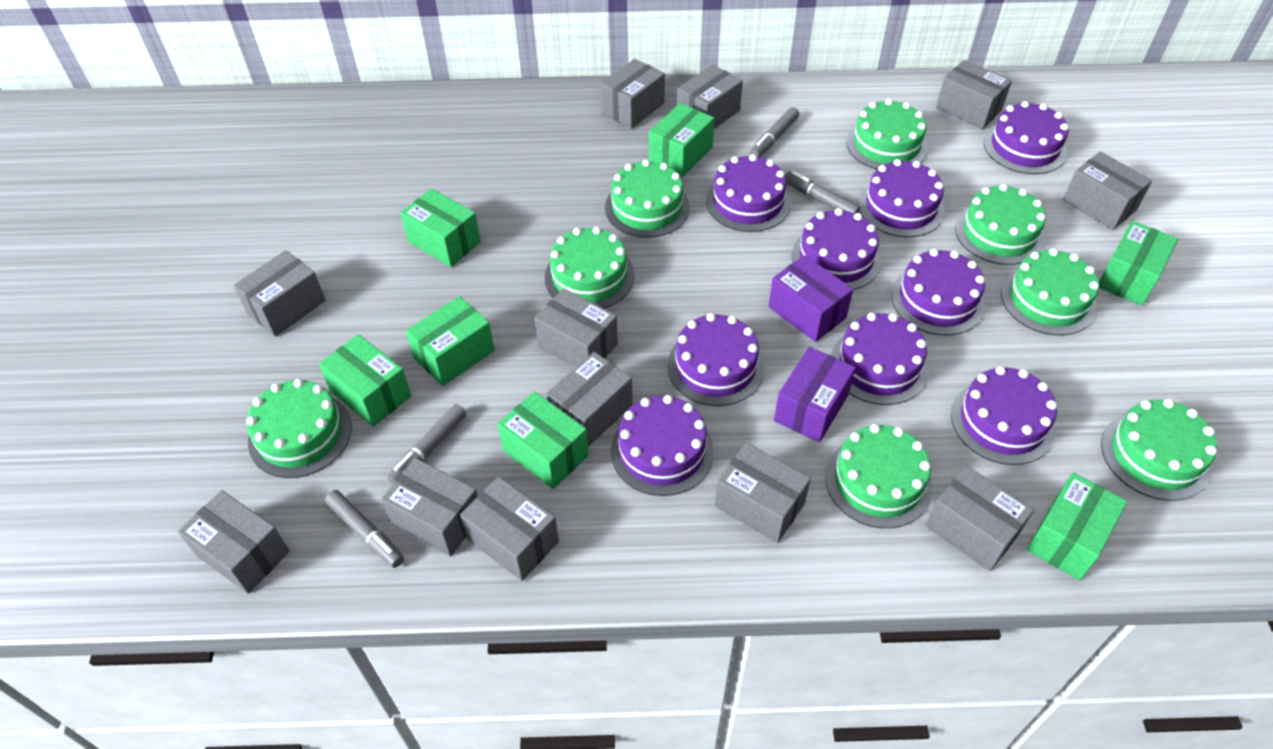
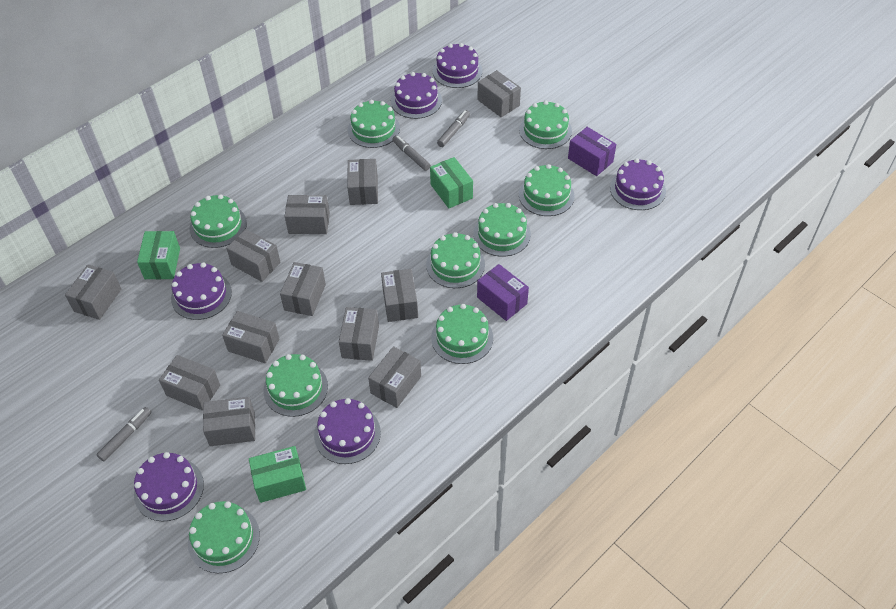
green box: [319,334,411,427] [400,188,481,267] [406,296,495,386] [497,391,589,489] [649,103,714,177] [1027,472,1127,580] [1099,221,1178,306] = 7 -> [137,231,180,279] [249,446,306,503] [430,157,473,208] = 3
green cake: [246,379,352,478] [545,227,635,308] [605,159,690,238] [825,424,933,528] [846,99,928,169] [955,184,1046,265] [1001,248,1099,335] [1101,399,1217,501] = 8 -> [188,501,260,573] [190,194,247,248] [263,354,328,417] [348,100,400,148] [426,232,485,288] [431,304,493,364] [473,203,531,257] [519,101,572,149] [519,164,575,216] = 9
grey marker: [325,490,404,568] [387,404,466,484] [750,107,799,157] [785,171,860,214] = 4 -> [96,407,151,461] [392,135,431,171] [437,110,470,147] = 3
purple cake: [611,395,714,496] [667,313,764,406] [706,154,791,232] [792,208,881,290] [831,313,929,405] [858,159,945,237] [891,249,985,336] [951,366,1057,465] [984,101,1069,174] = 9 -> [134,452,204,522] [171,262,232,320] [314,398,381,464] [391,72,442,119] [433,43,482,88] [610,158,666,210] = 6

